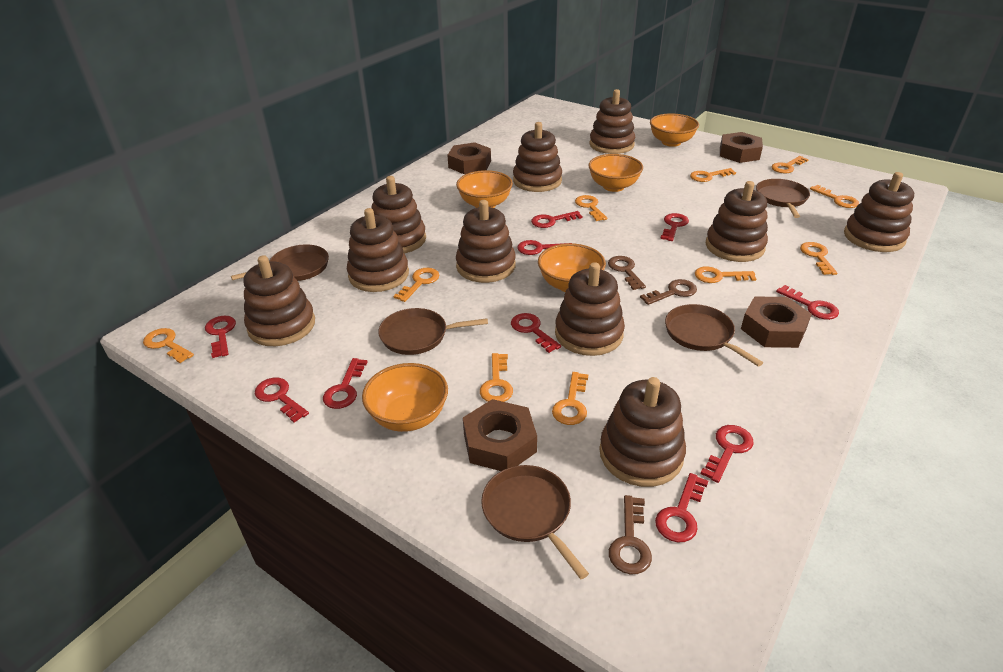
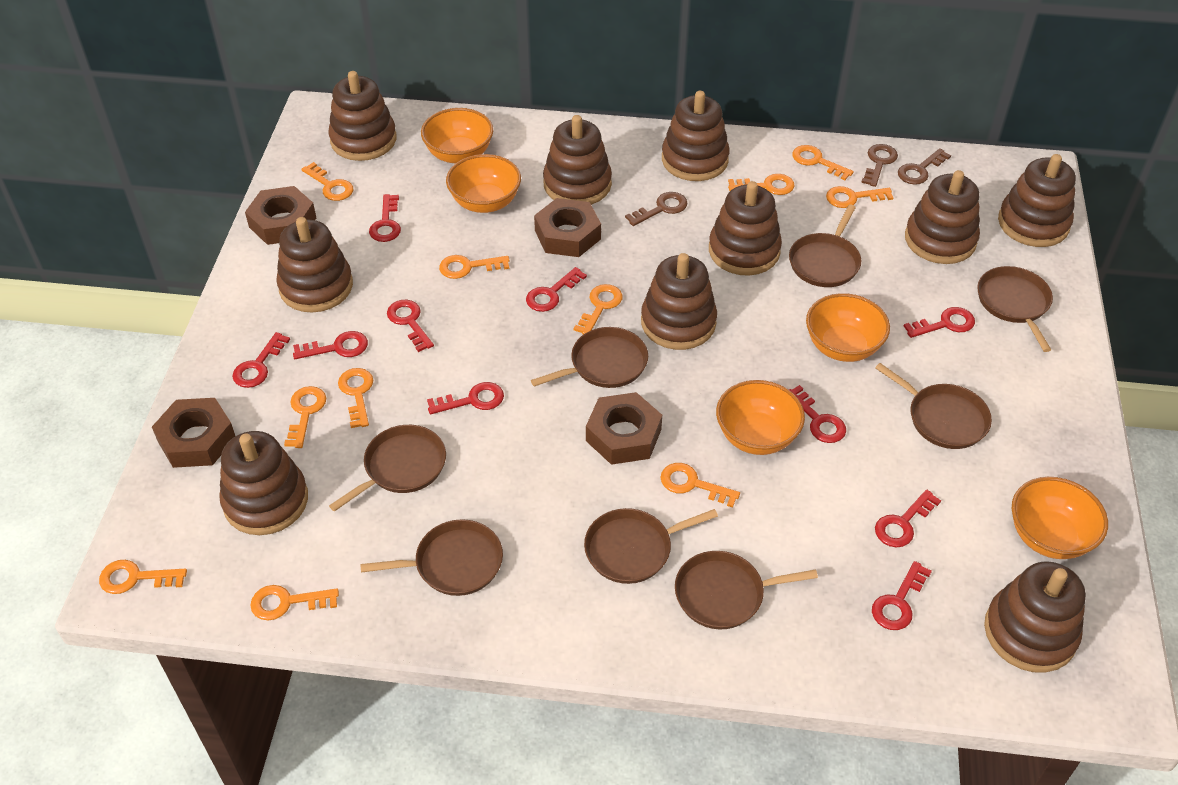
brown pan: [231,244,329,281] [378,308,488,355] [481,465,589,579] [665,304,763,366] [756,179,810,218] = 5 -> [329,425,446,512] [360,519,503,596] [531,327,648,388] [584,508,718,584] [675,551,818,629] [789,205,861,287] [875,363,992,449] [977,266,1053,352] = 8
orange key: [143,328,194,363] [394,268,439,302] [480,353,513,402] [552,372,588,425] [575,195,607,221] [690,168,736,182] [695,266,756,283] [771,156,809,173] [800,242,837,275] [810,185,859,208] = 10 -> [99,560,187,594] [250,585,339,620] [284,386,326,448] [301,162,353,201] [338,368,373,428] [439,255,510,279] [574,284,623,335] [661,463,740,508] [728,174,795,195] [792,145,854,180] [826,186,894,208] = 11

